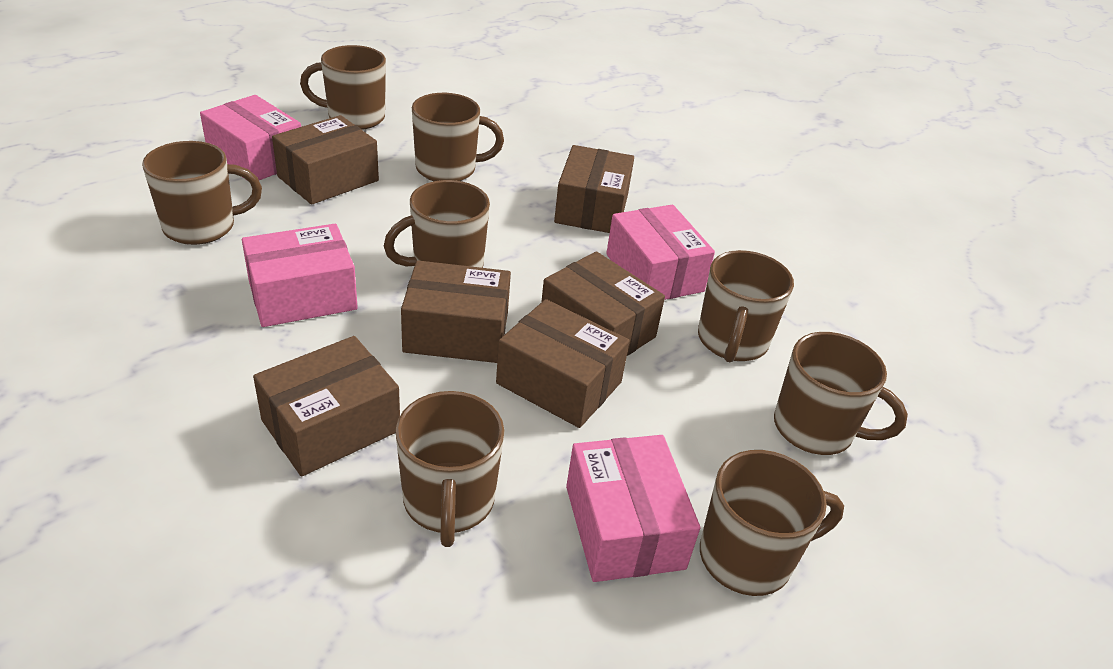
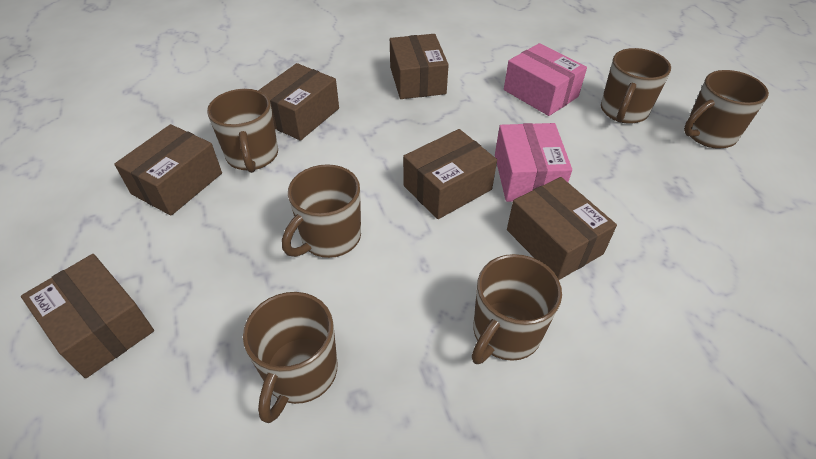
brown mug: [142,141,262,245] [300,45,386,130] [384,180,490,268] [396,391,505,547] [412,93,504,181] [698,250,794,362] [700,450,844,596] [774,332,908,455] = 8 -> [207,89,278,173] [243,292,337,423] [282,164,361,258] [472,254,562,364] [601,48,671,124] [684,70,769,149] = 6
pink box: [200,95,301,180] [242,224,358,327] [566,435,700,582] [606,205,715,300] = 4 -> [495,123,572,202] [504,43,587,116] = 2

